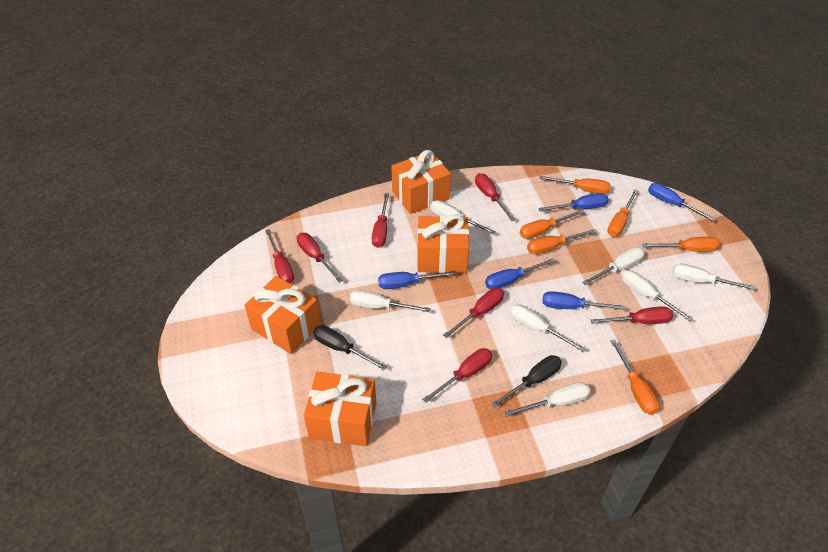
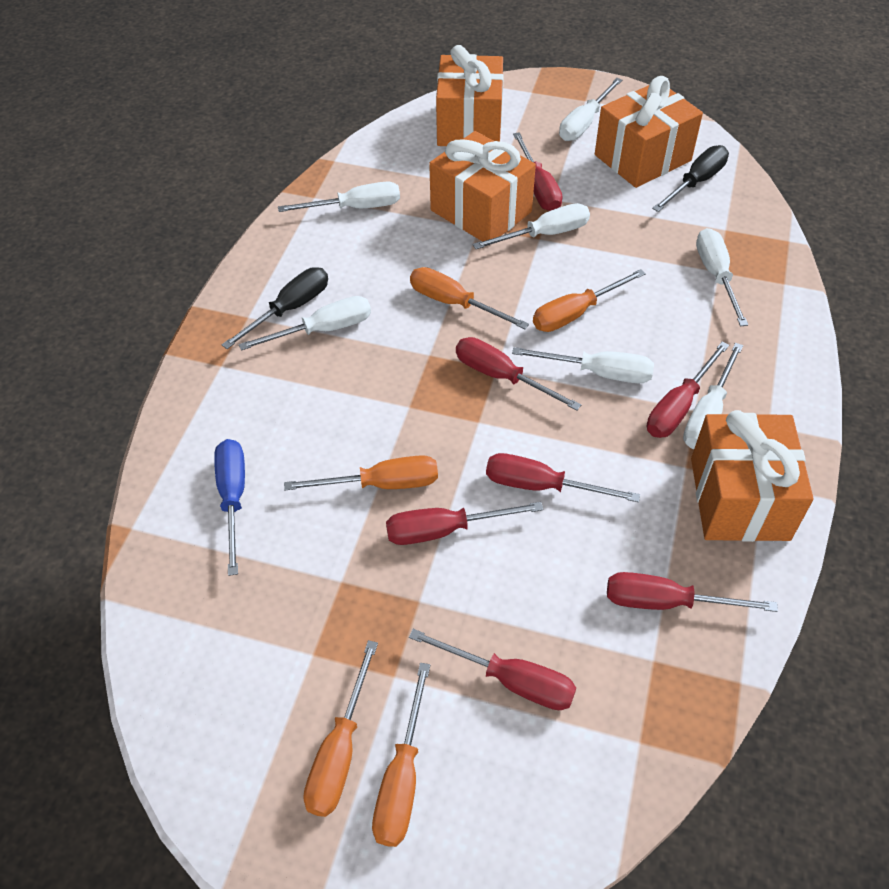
blue screwdriver: [378,271,457,289] [485,258,556,289] [538,193,609,211] [543,291,626,310] [648,183,716,222] = 5 -> [214,439,245,576] = 1
orange screwdriver: [520,210,585,239] [527,229,597,254] [539,176,611,194] [607,189,639,237] [611,340,659,415] [642,237,720,252] = 6 -> [284,455,438,490] [303,640,378,817] [372,663,430,847] [410,267,529,329] [533,269,646,332] = 5

